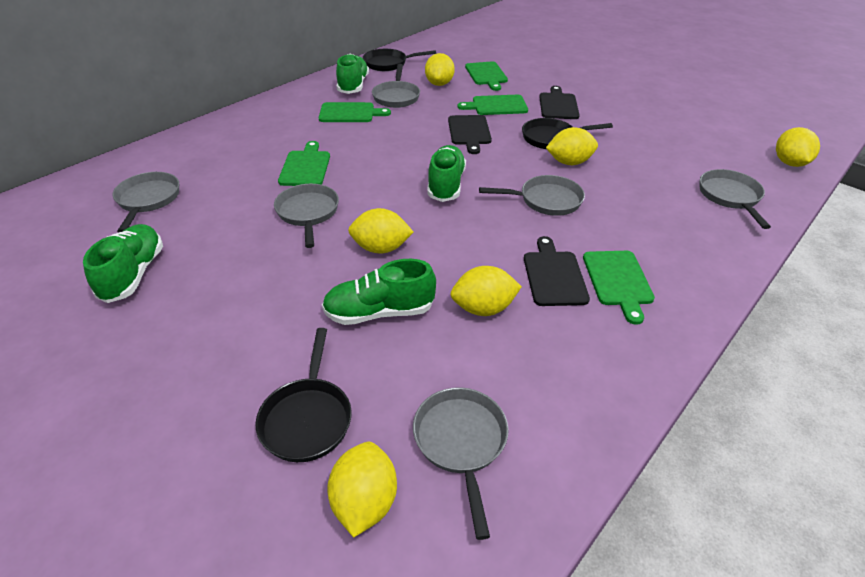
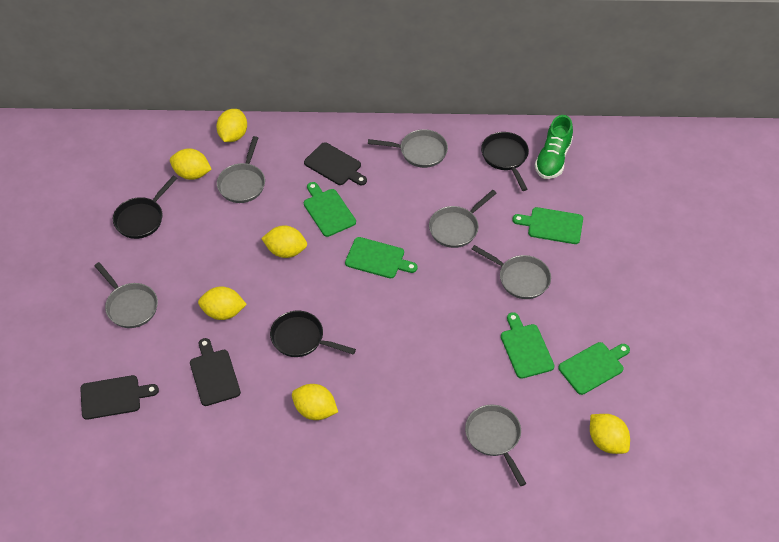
green shoe: [83,224,163,303] [322,259,436,325] [336,54,369,94] [427,145,466,202] = 4 -> [535,115,573,179] = 1

